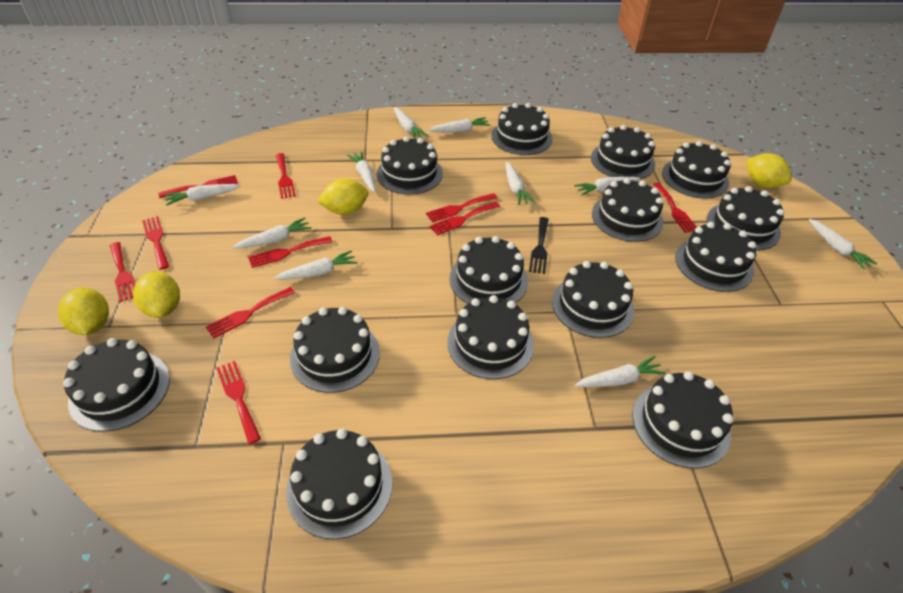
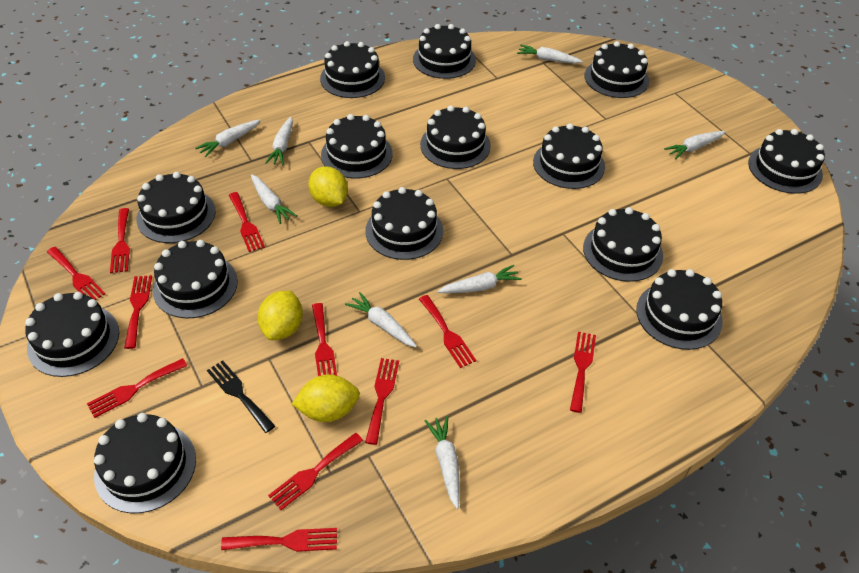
red fork: [110,242,135,302] [142,216,169,270] [158,175,238,198] [206,287,295,339] [217,361,261,444] [248,236,333,268] [276,153,296,199] [426,193,498,222] [429,202,500,236] [653,183,697,233] = 10 -> [47,247,105,300] [87,358,187,418] [110,208,130,273] [124,275,152,349] [221,528,337,552] [229,192,265,252] [268,433,363,510] [312,303,337,376] [365,358,399,445] [419,295,476,368] [570,332,596,413] = 11
white carrot: [164,184,241,206] [233,217,312,249] [274,251,357,280] [347,151,376,192] [394,107,428,139] [428,117,490,133] [506,162,535,205] [574,177,640,196] [575,356,666,387] [809,219,877,270] = 10 -> [195,120,261,157] [251,174,297,224] [265,117,293,165] [345,292,417,347] [425,416,460,509] [437,265,522,293] [517,45,583,64] [664,131,726,159] = 8
yellow lemon: [58,288,109,335] [133,271,180,318] [317,178,369,215] [747,153,791,188] = 4 -> [258,291,303,340] [292,375,360,422] [308,166,348,207] = 3

